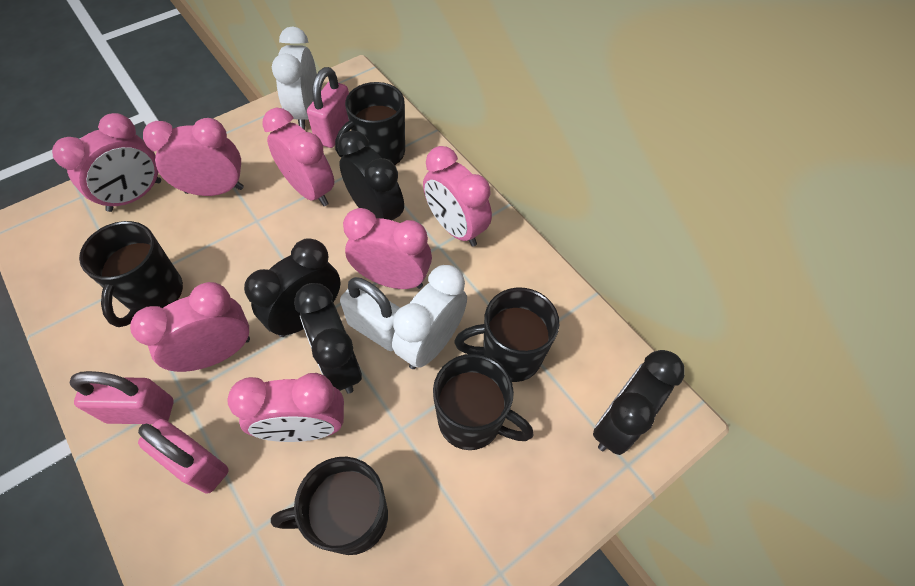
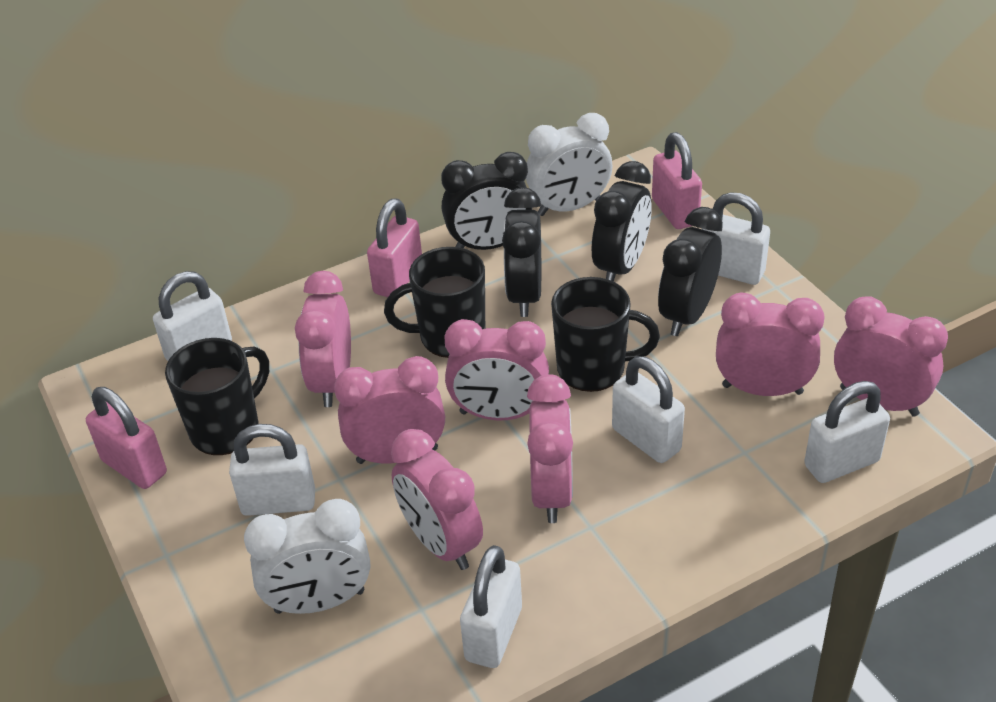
black mug: [79,221,183,327] [271,457,388,555] [335,82,405,165] [433,354,533,450] [454,287,559,382] = 5 -> [165,338,269,455] [384,247,485,358] [551,277,660,392] = 3
white padlock: [340,277,400,351] = 1 -> [153,271,232,361] [229,424,315,516] [460,545,522,668] [612,356,685,463] [702,192,770,285] [804,381,890,483] = 6

